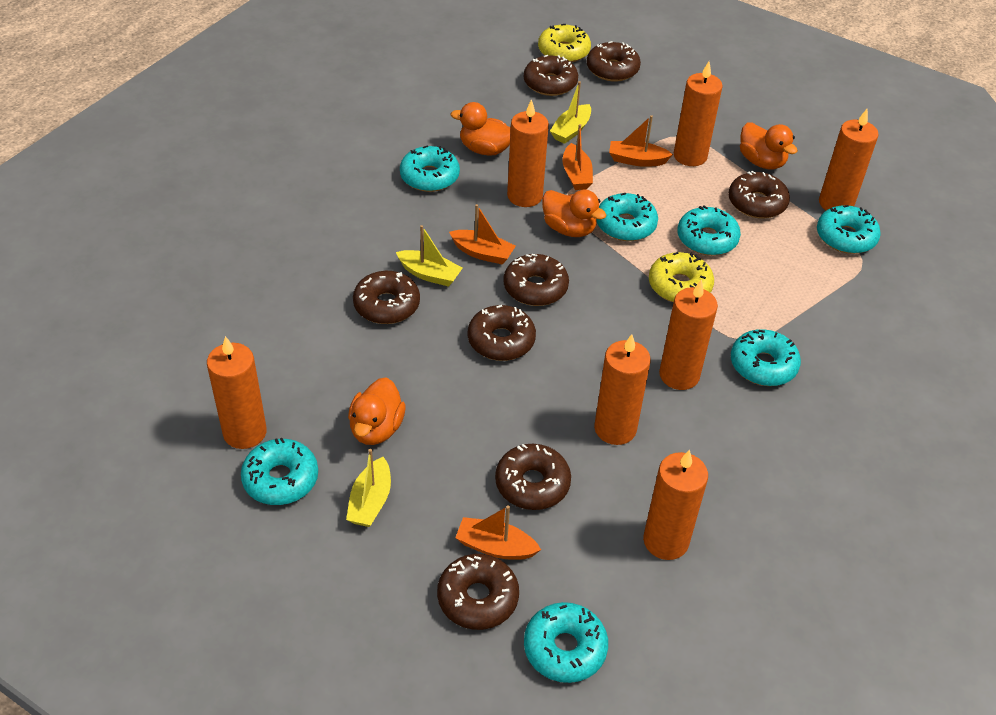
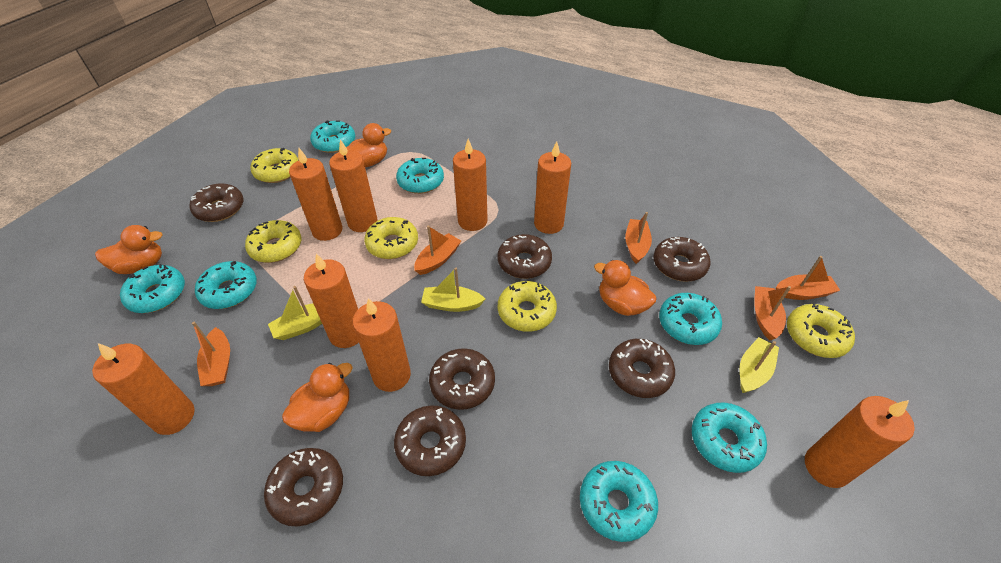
brown donut: [353,271,420,324] [437,554,519,630] [468,305,536,361] [495,444,571,510] [503,254,569,306] [524,55,578,96] [587,41,641,82] [728,171,790,219] = 8 -> [190,183,243,222] [264,448,343,527] [394,405,466,476] [429,348,495,410] [497,234,552,279] [609,339,675,398] [653,237,711,282] = 7
orange boat: [449,204,516,264] [455,505,541,560] [562,124,593,190] [609,115,673,167] = 4 -> [192,322,230,386] [414,225,461,275] [625,212,652,264] [754,286,791,341] [776,256,840,300] = 5
orange candle: [207,336,267,449] [507,99,549,207] [594,334,651,445] [643,449,708,560] [659,280,718,390] [674,61,723,166] [819,109,878,210] = 7 -> [92,343,195,435] [289,148,342,241] [304,253,359,348] [329,139,378,232] [353,298,411,392] [453,139,488,231] [534,141,571,234] [805,396,915,488] = 8
yellow donut: [538,24,591,63] [649,252,714,302] = 2 -> [245,220,301,263] [250,148,299,183] [364,217,418,259] [498,281,557,332] [787,304,855,358] = 5

